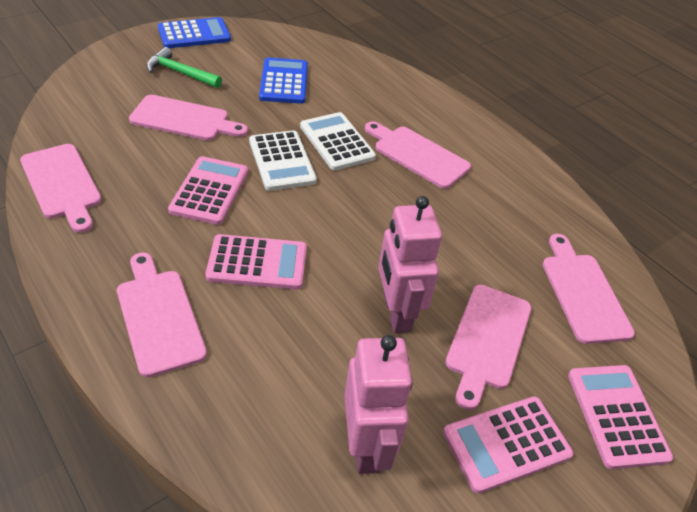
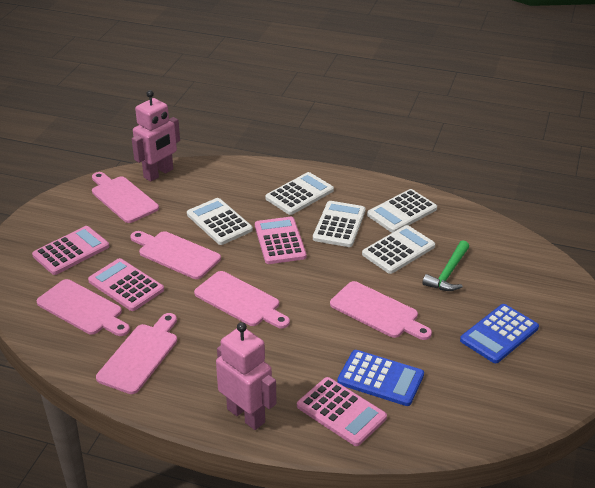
white calculator: [249,130,317,191] [300,112,376,171] = 2 -> [187,198,253,245] [265,172,334,215] [313,201,366,247] [362,225,435,274] [367,189,437,233] = 5

